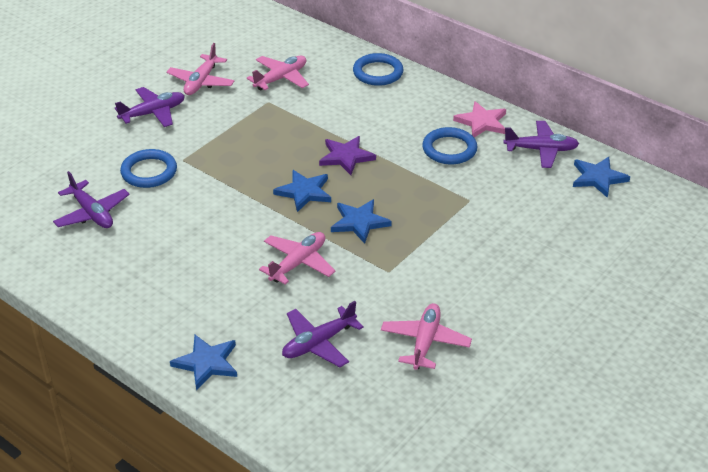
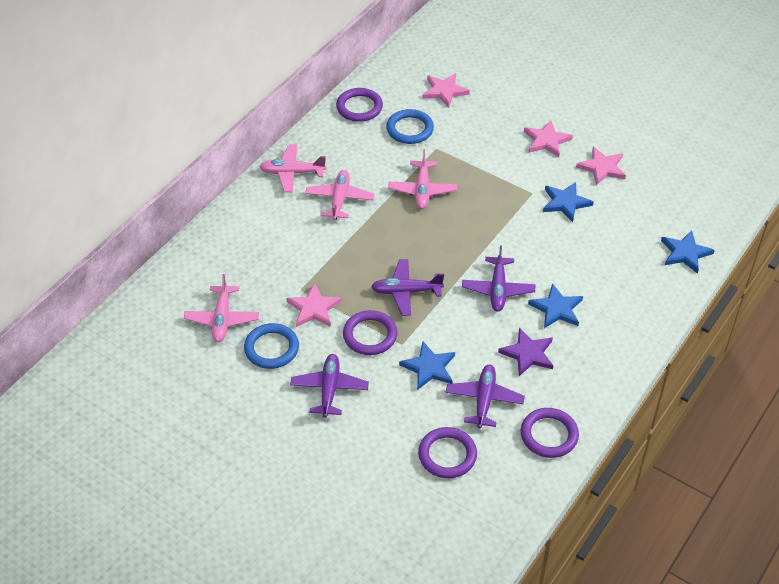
blue ring: [120,149,177,188] [353,53,403,86] [422,127,477,164] = 3 -> [244,323,299,369] [386,109,434,144] = 2
pink star: [453,101,506,137] = 1 -> [286,283,342,327] [422,73,470,108] [524,120,573,157] [576,147,626,185] = 4
purple ring: none = 0 -> [336,88,383,122] [343,310,398,355] [418,427,477,478] [521,408,579,458] = 4

